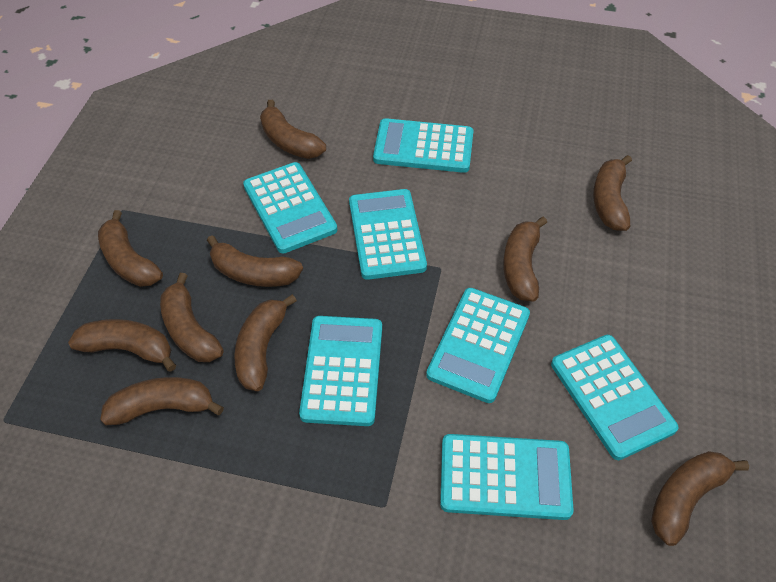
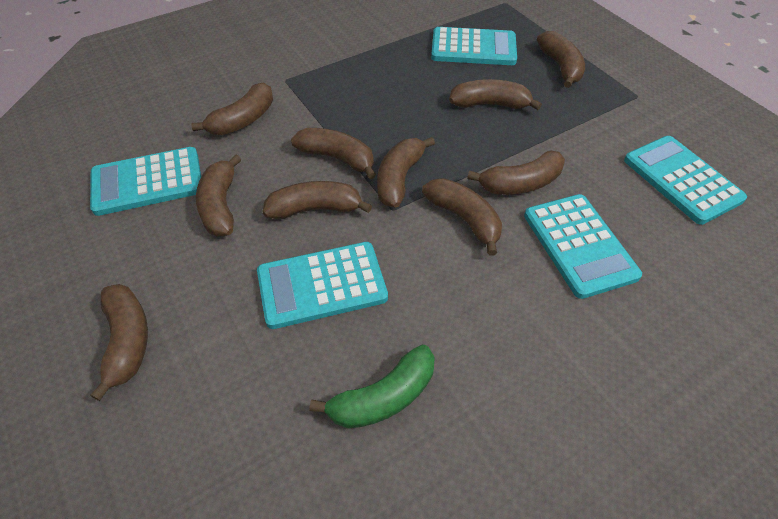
green banana: none = 0 -> [310,345,435,429] = 1
turquoise calculator: [243,162,337,254] [299,316,382,426] [349,189,427,280] [373,118,474,173] [426,288,530,403] [440,434,574,520] [551,335,678,460] = 7 -> [90,147,201,216] [257,242,388,329] [431,27,517,65] [524,194,642,299] [624,136,747,225] = 5

